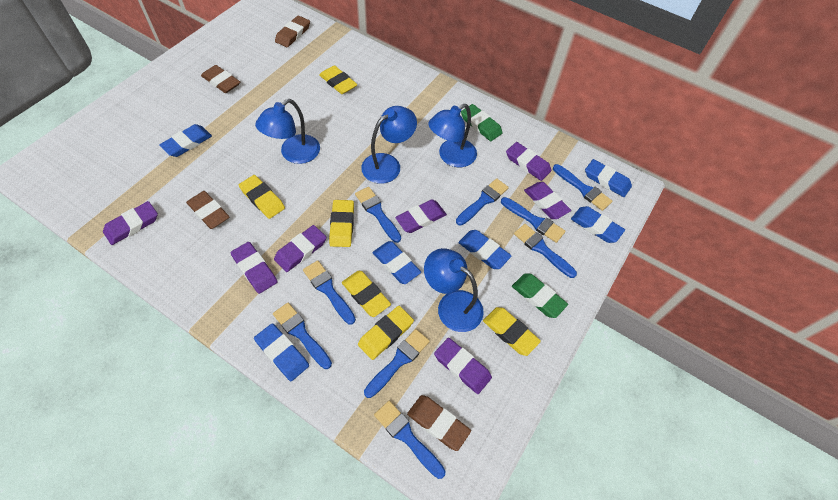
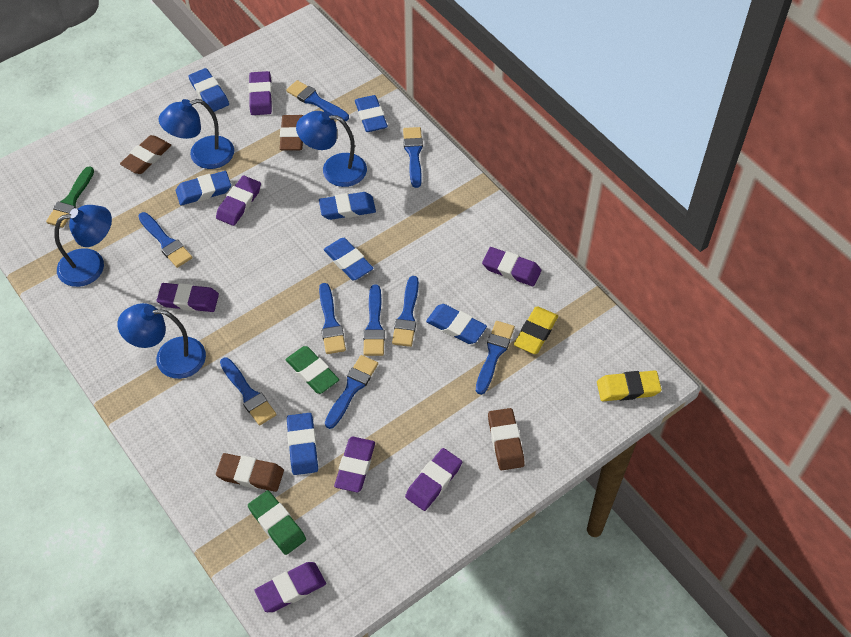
blue eraser: [159,124,212,157] [254,323,309,381] [372,241,421,284] [458,230,512,269] [571,206,625,243] [585,159,632,197] = 6 -> [176,171,231,205] [189,68,229,112] [287,413,318,475] [319,192,376,220] [324,238,374,280] [355,95,388,132] [426,304,487,344] = 7
green brush: none = 0 -> [46,166,94,228] = 1
yellow eraser: [239,175,285,219] [319,65,357,94] [329,200,354,247] [342,271,391,317] [358,306,414,360] [483,307,541,356] = 6 -> [514,307,558,354] [597,370,662,401] = 2

